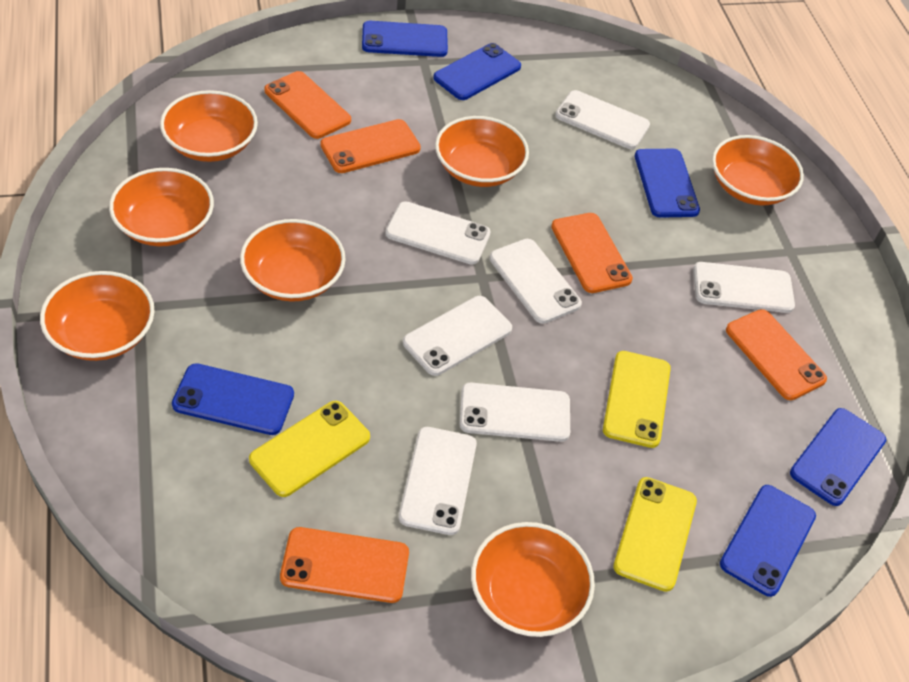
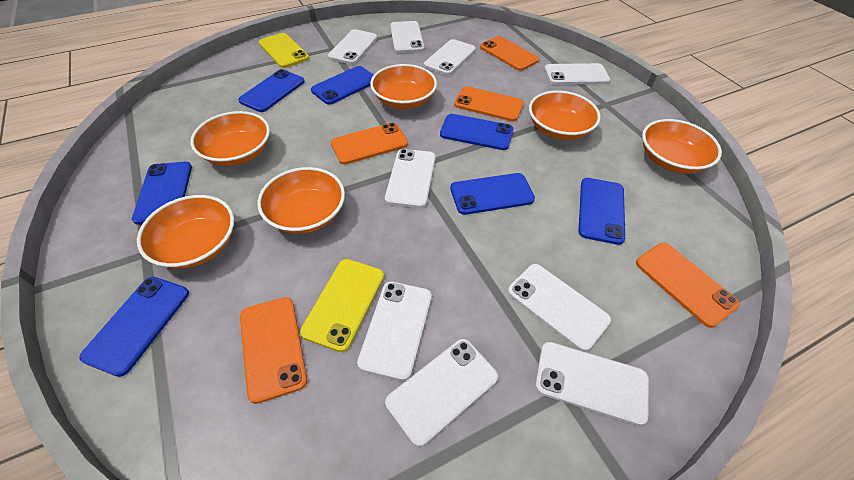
blue phone: [172,363,294,435] [362,21,448,57] [433,43,521,100] [635,149,700,218] [720,485,816,597] [790,408,886,506] = 6 -> [79,277,189,377] [132,162,192,225] [238,69,305,112] [311,66,373,105] [440,114,513,150] [450,173,535,215] [578,178,625,245] = 7
orange bowl: [40,271,155,361] [109,168,214,247] [160,90,258,162] [240,219,346,302] [435,116,529,187] [471,522,595,637] [712,135,804,206] = 7 -> [137,195,234,269] [190,111,270,166] [257,167,345,234] [370,64,437,109] [529,91,601,140] [642,119,722,174] = 6
white phone: [385,201,491,265] [399,427,477,535] [403,296,512,376] [459,383,570,442] [489,239,582,324] [555,90,650,149] [693,262,795,313] = 7 -> [328,29,377,64] [357,282,432,381] [385,149,436,208] [385,339,498,447] [390,21,424,53] [424,39,476,75] [508,264,611,352] [535,342,649,426] [544,63,610,85] = 9
yellow phone: [249,401,370,497] [603,351,671,448] [613,477,697,592] = 3 -> [259,33,309,68] [300,259,384,352] = 2

